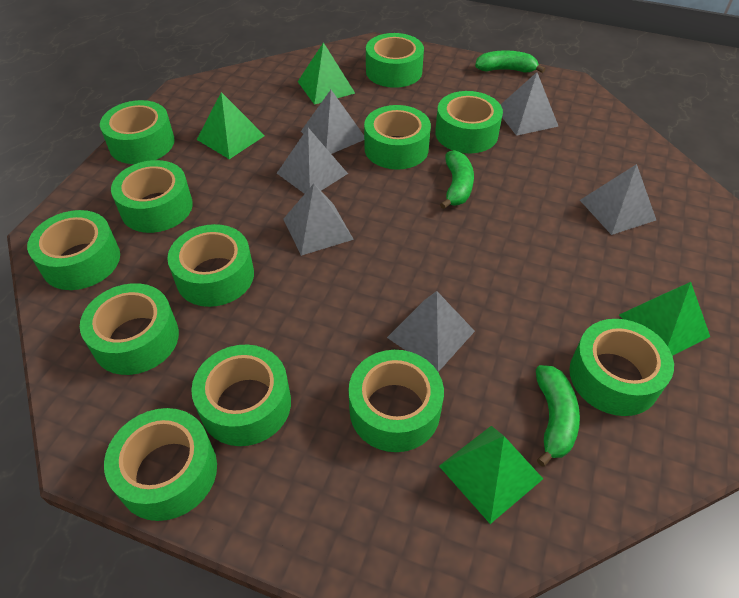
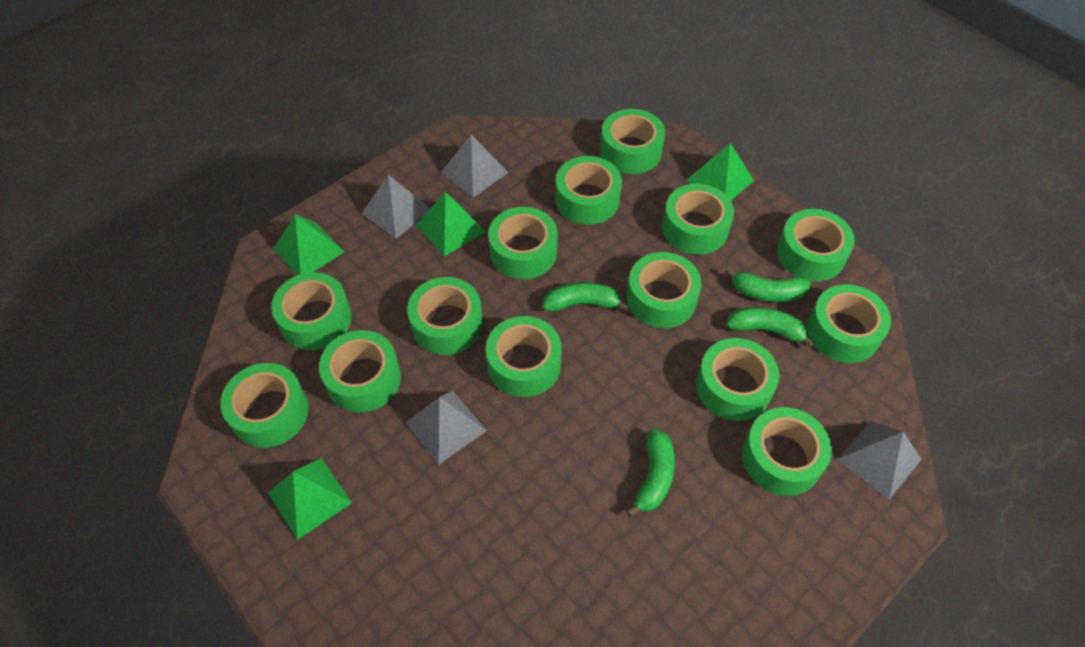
green banana: [440,150,474,209] [475,50,545,73] [536,365,580,467] = 3 -> [543,282,629,312] [626,429,675,517] [725,267,811,302] [726,307,815,348] = 4
green tape: [27,210,120,290] [80,283,179,375] [100,100,175,164] [104,408,217,521] [111,160,193,233] [167,224,254,307] [191,345,291,446] [349,350,444,452] [364,105,431,170] [366,33,424,88] [435,91,503,153] [569,319,674,416] = 12 -> [220,363,309,448] [271,272,352,350] [319,330,401,413] [407,277,483,355] [486,316,562,397] [488,207,558,279] [555,156,622,225] [600,109,665,174] [627,252,702,328] [662,184,734,255] [696,338,779,421] [742,407,832,496] [777,209,855,282] [807,284,891,363] = 14
grey pyramid: [277,128,348,194] [283,184,354,256] [301,90,364,154] [387,291,475,372] [500,72,559,136] [580,164,656,235] = 6 -> [362,175,430,239] [406,391,487,465] [442,135,509,198] [837,421,922,499] = 4

